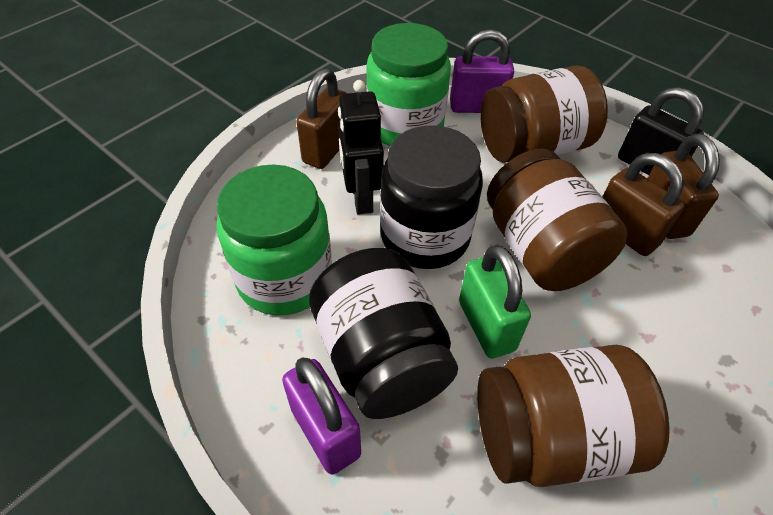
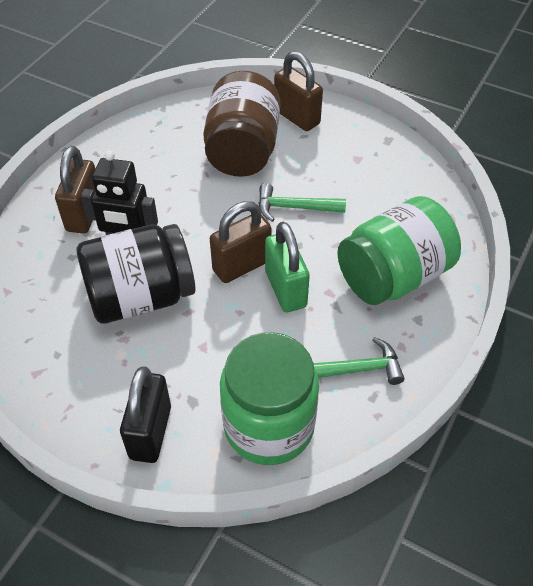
black jar: [309,248,458,419] [380,125,483,269] = 2 -> [77,224,195,324] = 1
brown jar: [477,345,670,487] [480,65,608,163] [487,149,628,291] = 3 -> [203,71,280,177] = 1
green hammer: none = 0 -> [258,183,346,222] [314,337,405,385] = 2
purple padlock: [282,357,361,474] [450,29,514,113] = 2 -> none = 0

